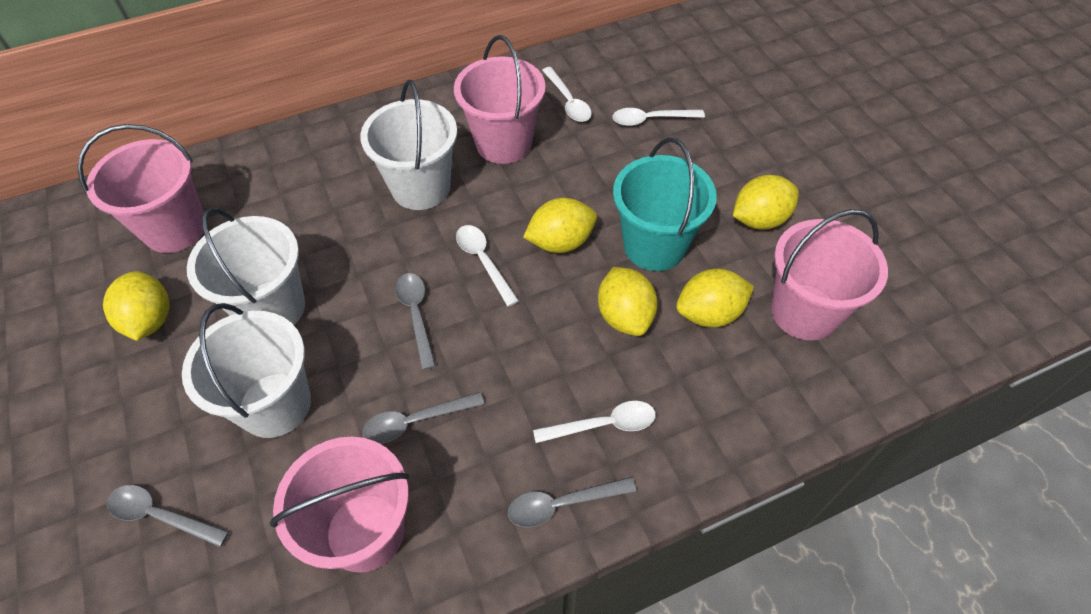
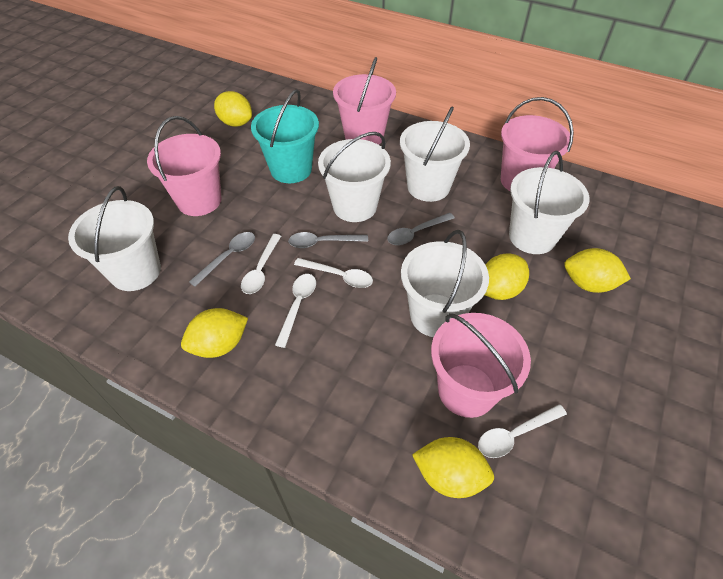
grey spoon: [107,485,229,547] [362,392,484,444] [395,273,436,370] [508,477,636,528] = 4 -> [189,232,255,287] [288,232,368,248] [387,213,455,245] = 3
white bucket: [182,303,311,438] [187,208,305,325] [360,80,457,210] = 3 -> [68,186,161,291] [318,132,391,222] [400,106,470,202] [401,230,489,337] [509,151,590,254] = 5

